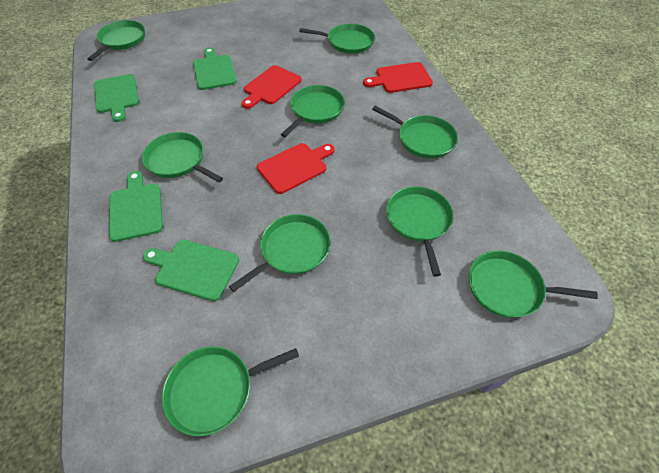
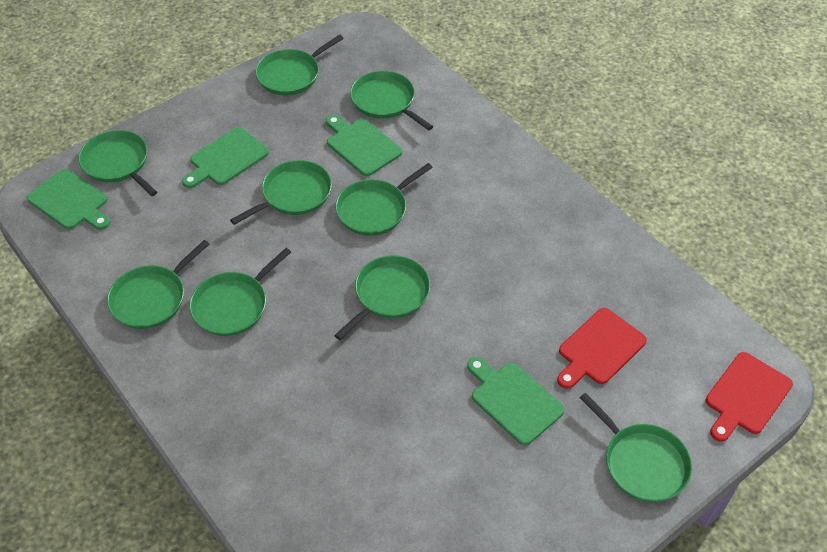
red cutting board: [242,65,302,109] [257,143,335,194] [363,62,433,93] = 3 -> [557,308,647,389] [705,352,793,442] = 2

